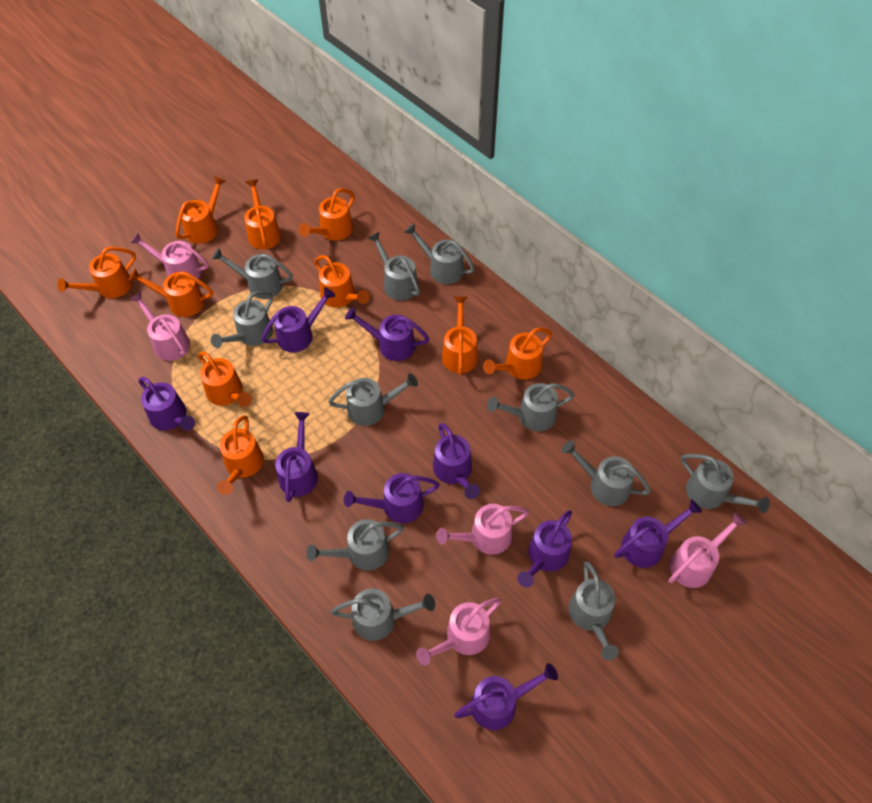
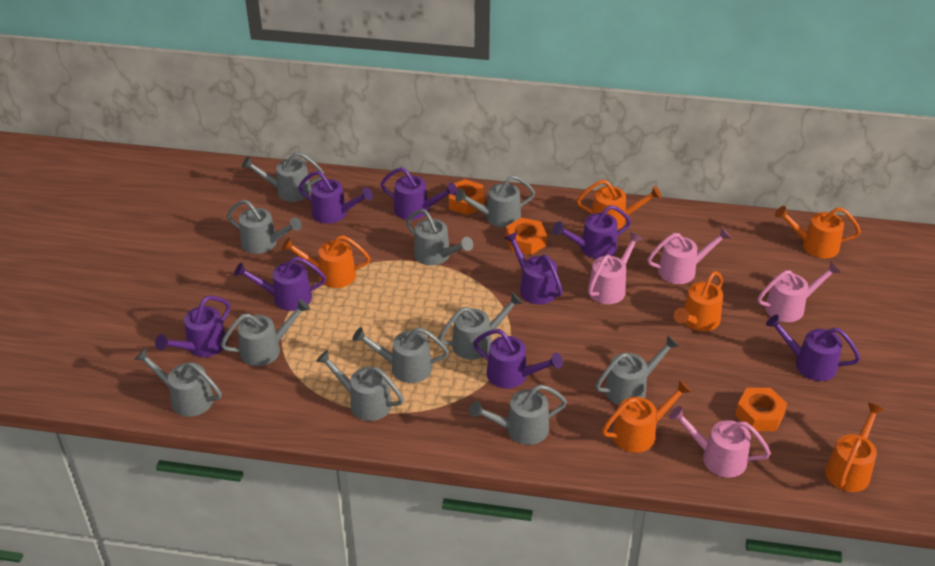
orange nut: none = 0 -> [448,179,484,215] [506,218,547,255] [735,388,787,431] = 3
orange watering can: [57,247,136,298] [129,268,213,317] [175,176,226,244] [198,352,252,407] [217,415,264,495] [244,179,281,249] [299,188,355,241] [314,255,370,308] [442,296,478,375] [483,327,552,380] = 10 -> [281,235,370,288] [577,180,662,230] [602,380,691,453] [674,271,723,331] [775,206,861,258] [825,403,885,492] = 6
pink watering can: [130,233,209,279] [130,292,190,361] [416,598,501,665] [436,504,529,555] [669,512,747,588] = 5 -> [588,232,643,304] [647,227,731,284] [669,406,771,477] [758,262,840,322] = 4
purple watering can: [139,377,195,431] [261,287,335,352] [275,412,318,502] [344,473,440,523] [345,308,430,361] [433,423,480,499] [454,663,558,730] [517,510,572,588] [614,499,702,568] = 9 -> [155,296,231,357] [234,257,326,311] [298,171,373,224] [381,167,458,220] [473,329,563,389] [504,232,563,304] [553,205,631,259] [766,314,861,381] = 8

